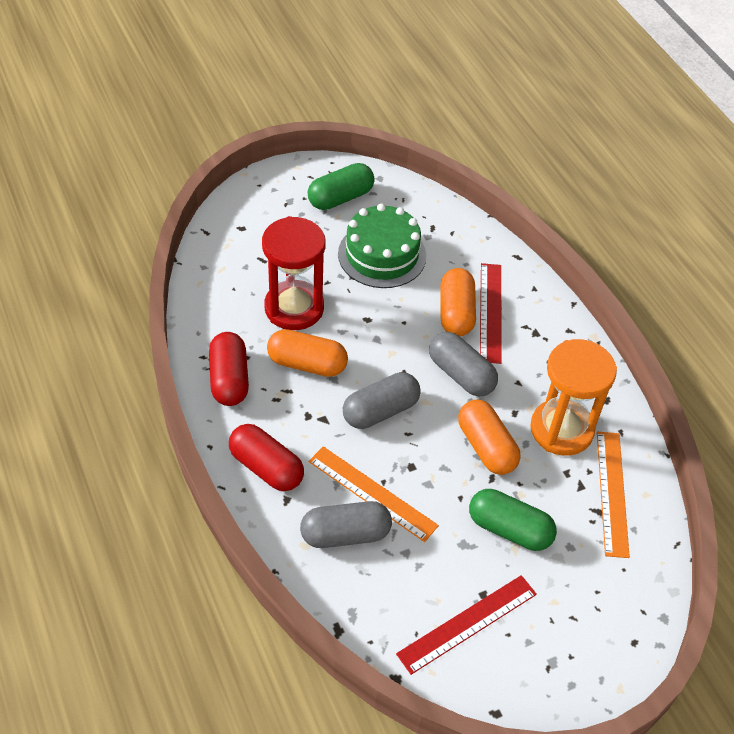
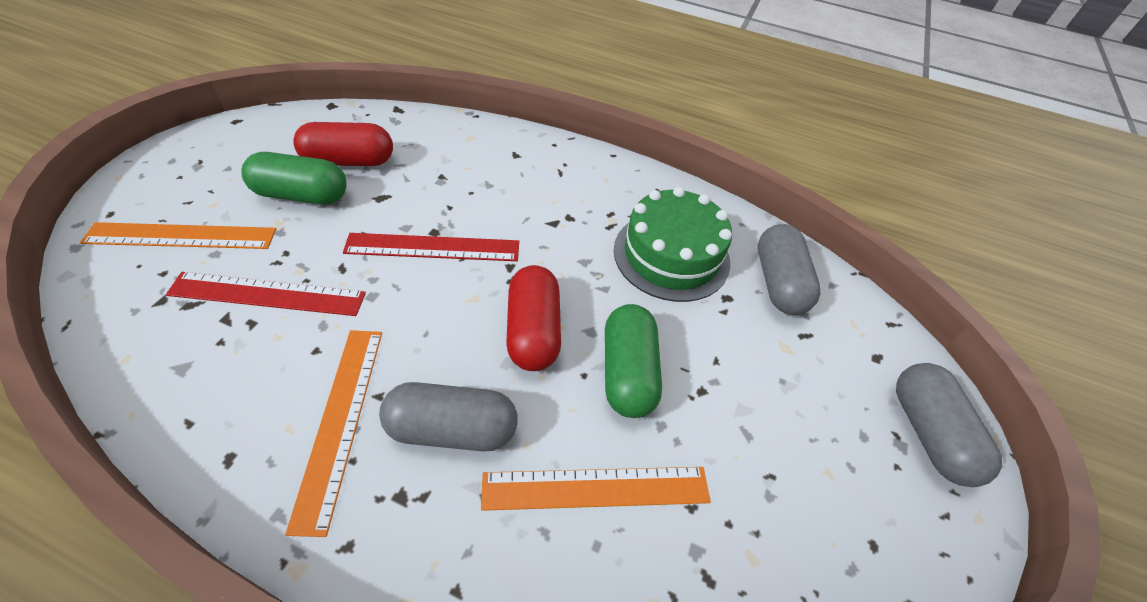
orange capsule: [267,329,348,377] [440,268,476,336] [458,400,520,475] = 3 -> none = 0
orange hourglass: [530,339,617,456] = 1 -> none = 0
orange ruler: [309,446,439,542] [597,432,630,558] = 2 -> [80,222,276,249] [285,330,382,537] [481,467,711,511] = 3
red hourglass: [262,216,326,330] = 1 -> none = 0

